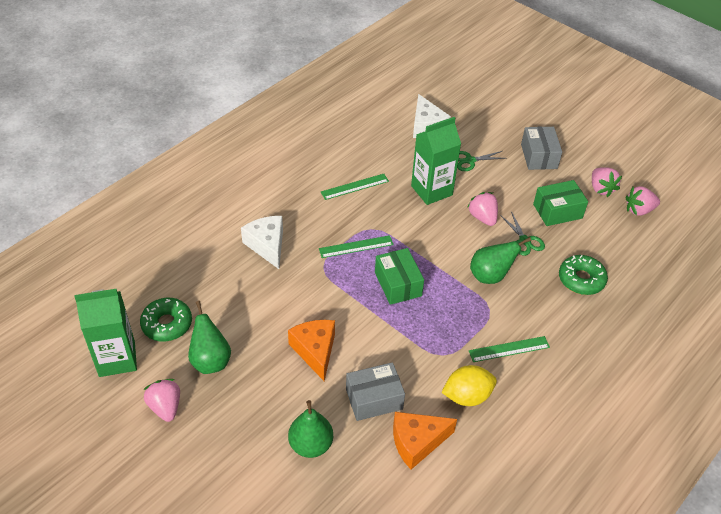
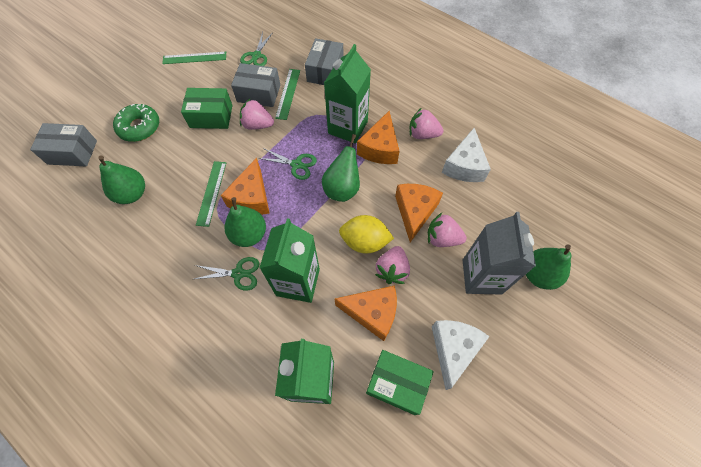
green carton: [74,289,137,377] [411,117,461,205] = 2 -> [259,218,320,303] [275,339,334,404] [324,44,371,144] = 3
green donut: [140,298,192,342] [559,255,608,295] = 2 -> [113,104,159,142] = 1
green pear: [188,301,231,374] [288,400,333,458] [470,237,531,284] = 3 -> [99,155,145,204] [225,197,266,247] [322,134,360,202] [526,244,571,290] = 4
green scissors: [457,151,506,171] [500,211,545,256] = 2 -> [194,257,260,290] [240,32,273,66] [258,148,317,180] = 3
grey box: [346,362,405,421] [521,127,562,170] = 2 -> [30,123,97,166] [231,63,280,107] [305,38,344,85] = 3
grey carton: none = 0 -> [463,212,536,295] = 1
orange cheese: [288,320,335,381] [393,412,457,469] = 2 -> [220,158,270,215] [335,285,397,341] [357,111,399,164] [395,184,443,242] = 4

